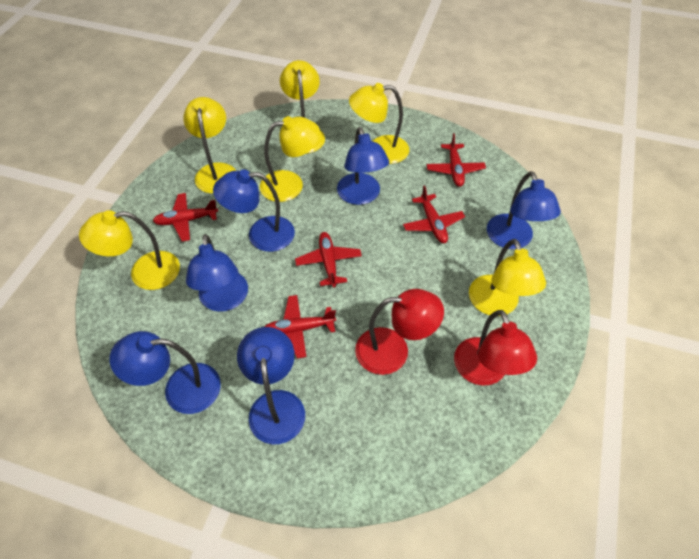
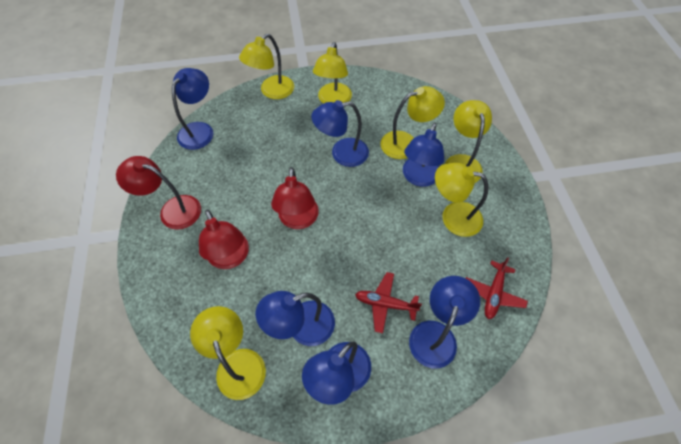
red lamp: [355,289,444,375] [454,310,537,386] = 2 -> [116,156,201,230] [199,210,249,269] [271,167,319,229] = 3
red plane: [153,193,218,242] [265,295,336,359] [295,232,362,287] [403,185,465,243] [426,133,486,187] = 5 -> [355,272,422,333] [466,257,528,319] = 2

